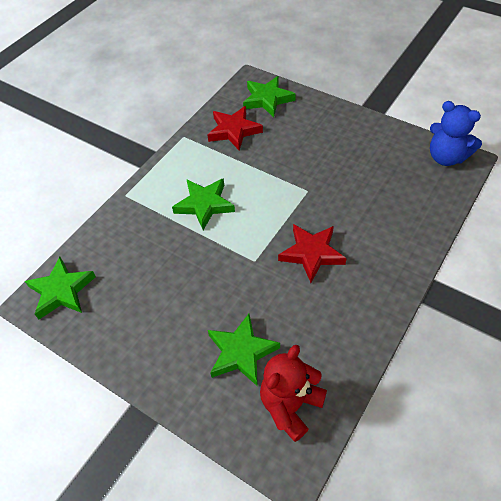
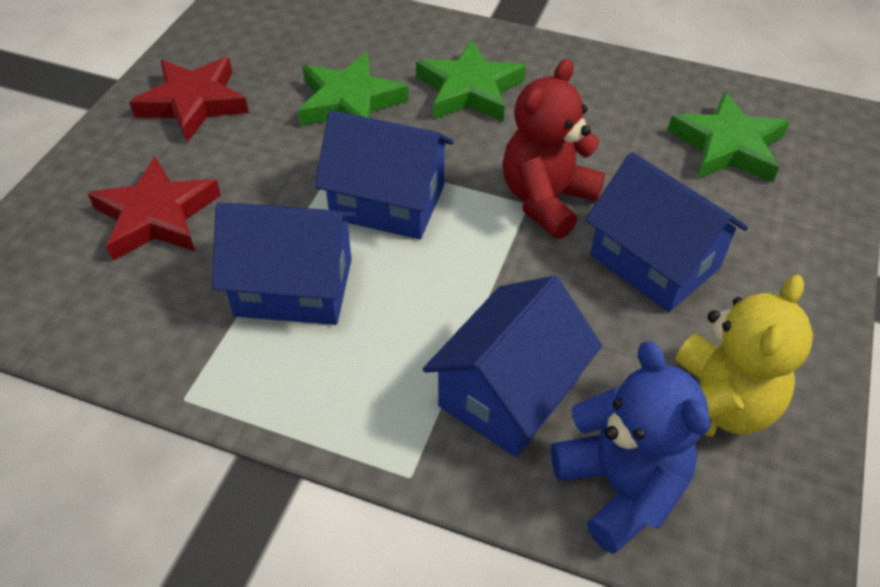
blue house: none = 0 -> [212,203,356,325] [314,110,454,239] [423,276,602,457] [585,152,748,312] = 4
green star: [25,257,96,319] [172,178,235,230] [208,314,280,386] [243,76,296,117] = 4 -> [298,52,409,126] [416,41,526,122] [668,92,790,183] = 3
yellow teddy bear: none = 0 -> [675,275,813,437] = 1

